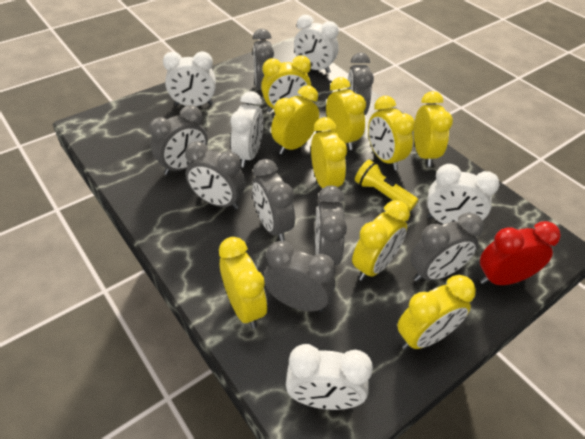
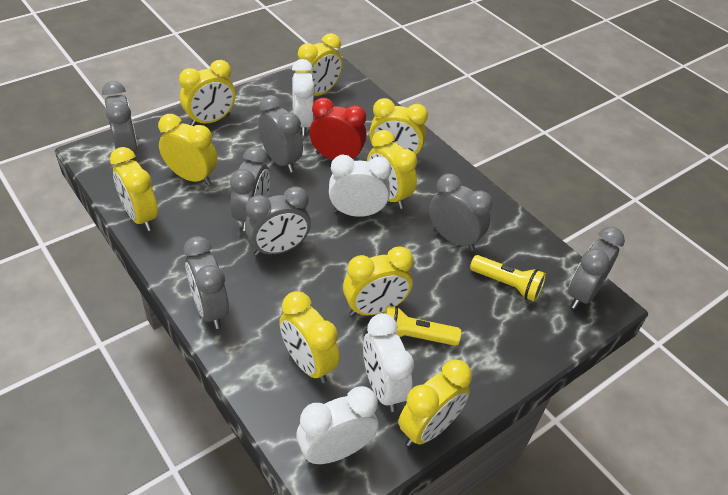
grey clock: [149,105,208,175] [185,141,246,209] [252,159,295,241] [253,29,274,90] [264,241,336,312] [315,186,347,266] [347,52,374,115] [411,213,484,282] = 8 -> [102,81,138,161] [184,236,229,329] [230,146,270,231] [245,186,311,256] [258,95,303,172] [429,174,493,251] [568,227,625,309] = 7
white clock: [163,51,216,106] [230,91,263,168] [286,344,373,410] [294,15,339,73] [427,164,500,224] = 5 -> [292,59,315,136] [296,386,378,464] [329,155,391,217] [363,313,414,412] = 4
yellow flashlight: [355,159,418,211] = 1 -> [384,306,461,346] [470,255,546,302] = 2

